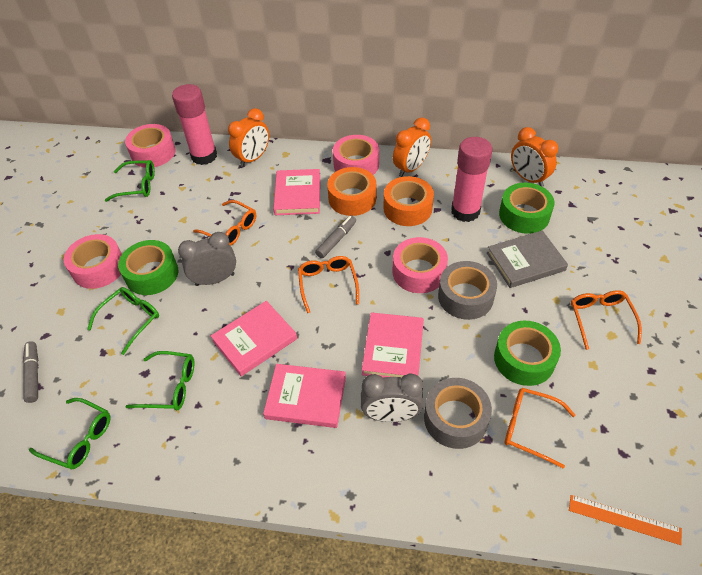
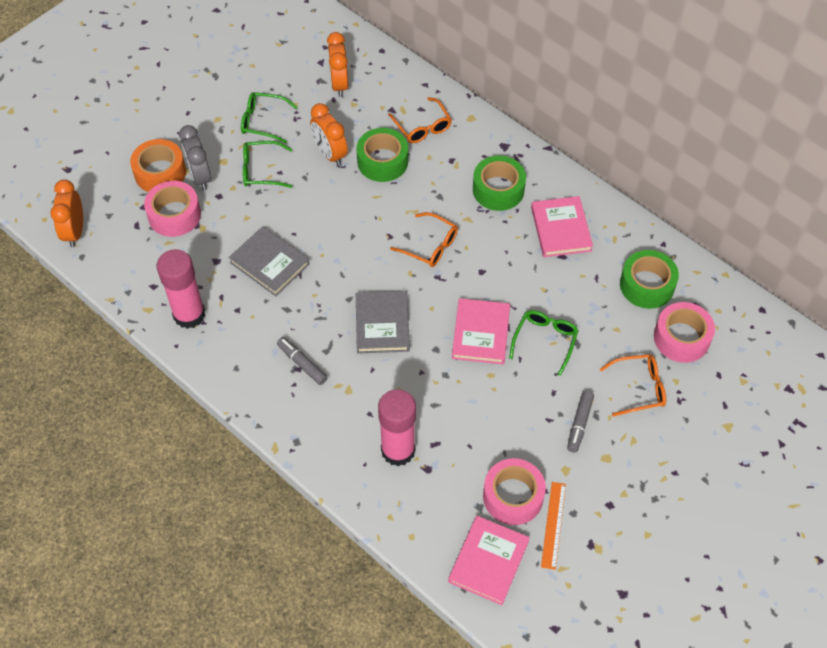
green glasses: [29,398,110,469] [87,287,159,355] [105,160,155,202] [126,351,195,410] = 4 -> [241,92,298,143] [243,141,292,188] [509,310,579,376] = 3
grey book: [487,230,568,288] = 1 -> [229,226,310,296] [356,291,410,354] = 2
grey clock: [178,232,236,286] [361,373,423,422] = 2 -> [179,125,211,191] = 1
grey tape: [424,378,492,449] [438,261,497,320] = 2 -> none = 0
orange glasses: [193,200,256,246] [298,256,359,313] [505,388,575,468] [571,290,642,350] = 4 -> [388,97,452,143] [390,212,458,267] [600,354,666,416] = 3
orange tape: [327,167,376,216] [384,176,434,226] = 2 -> [130,139,186,192] = 1
pink book: [211,301,297,376] [263,364,346,428] [273,169,320,215] [362,312,424,378] = 4 -> [448,516,530,605] [452,298,510,364] [531,196,593,257] = 3
pink tape: [64,234,122,289] [125,124,176,168] [333,135,379,175] [393,237,448,293] = 4 -> [144,181,201,237] [483,458,546,525] [654,302,715,363] = 3

